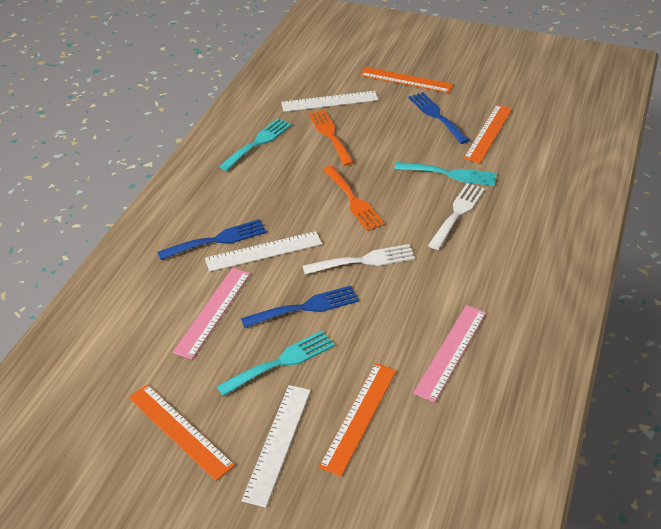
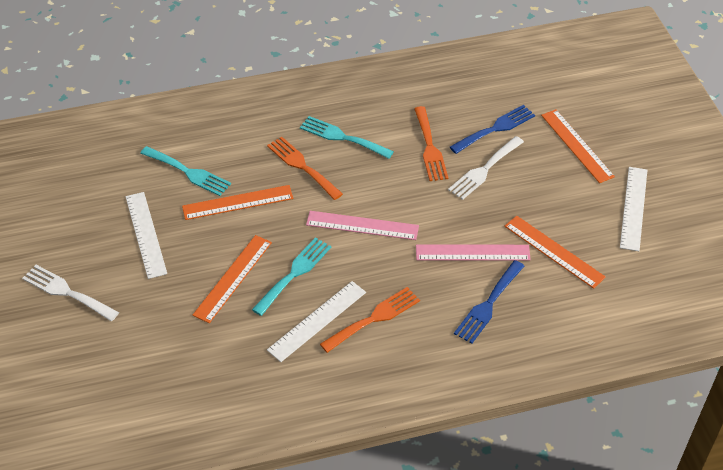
blue fork: [157,219,267,260] [241,286,359,328] [408,92,470,144] = 3 -> [450,105,535,154] [454,260,524,344] = 2
orange fork: [308,110,354,166] [323,166,385,231] = 2 -> [267,137,343,200] [320,287,420,353] [414,106,448,181] = 3

